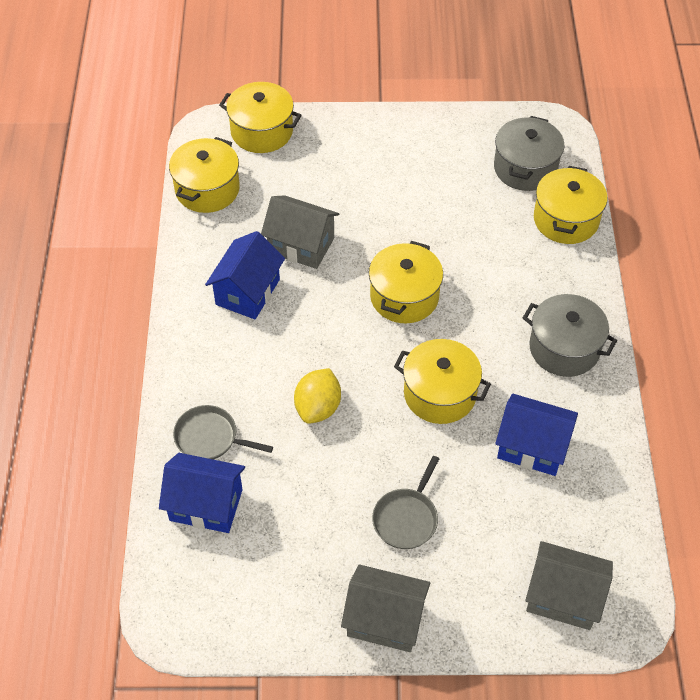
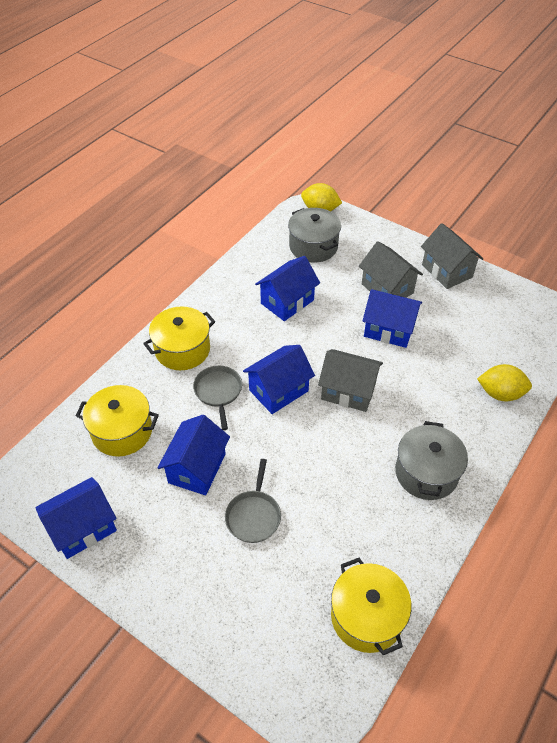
blue house: [159,453,245,533] [205,231,285,319] [495,394,578,476] = 3 -> [35,477,117,559] [157,415,230,495] [243,345,315,414] [255,256,320,321] [362,289,422,348] = 5
yellow lemon: [294,368,341,424] = 1 -> [301,183,342,211] [477,364,532,401] = 2
yellow pot: [169,137,240,213] [219,82,302,153] [369,241,443,323] [394,339,491,424] [534,166,608,244] = 5 -> [76,385,159,456] [143,307,215,370] [331,558,411,655] = 3

